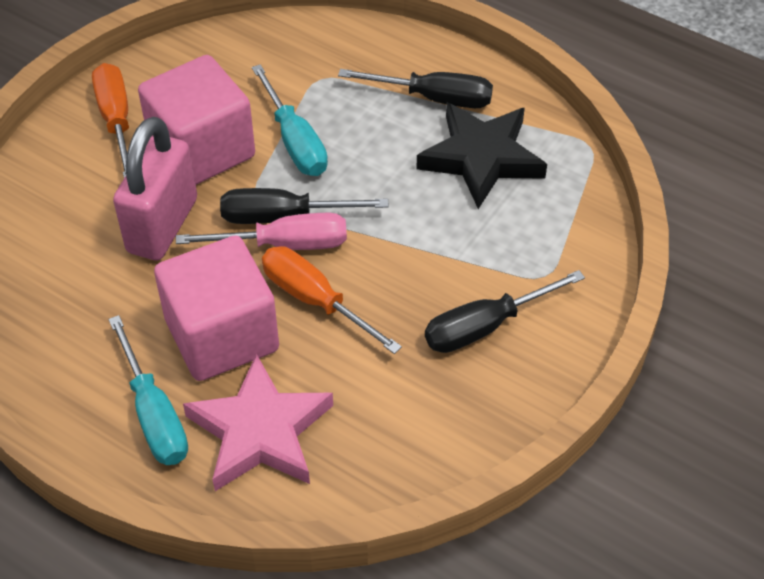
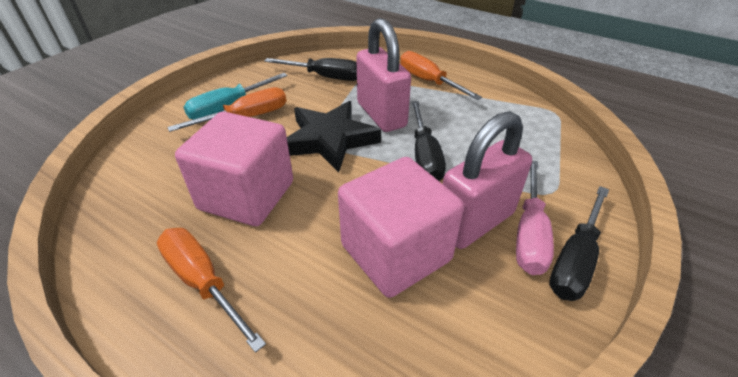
orange screwdriver: [92,63,129,178] [262,246,402,354] = 2 -> [157,228,266,353] [167,87,286,132] [400,51,482,100] = 3
pink padlock: [113,116,197,260] = 1 -> [356,18,411,132] [443,111,532,249] = 2
pink star: [183,354,333,491] = 1 -> none = 0
turquoise screwdriver: [108,315,188,465] [252,64,328,176] = 2 -> [184,73,288,120] = 1

